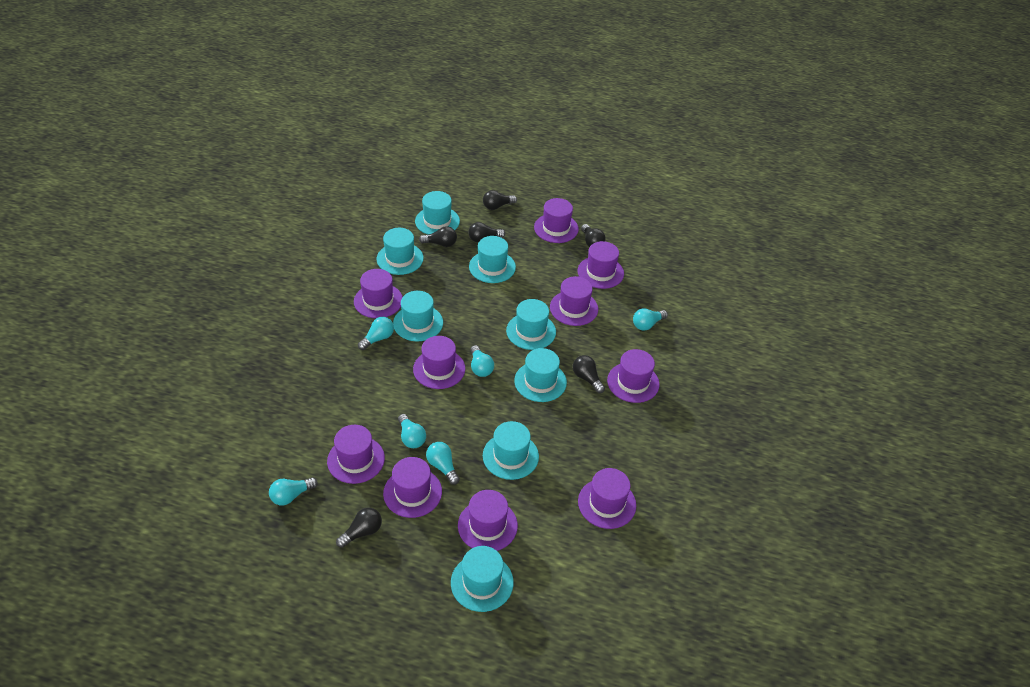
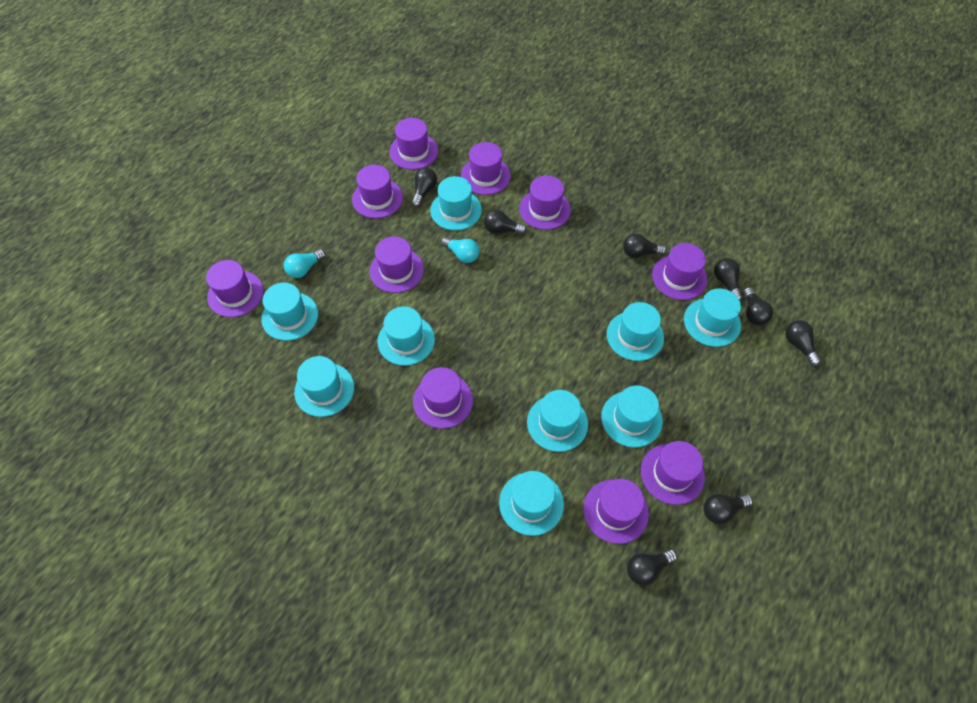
black light bulb: [336,507,382,548] [419,226,457,247] [468,222,505,243] [483,190,517,210] [573,355,605,393] [581,224,606,247] = 6 -> [411,168,437,207] [484,210,527,234] [623,234,667,258] [627,549,677,585] [703,494,753,524] [714,258,743,301] [743,287,773,325] [785,320,821,366] = 8
turquoise hat: [377,228,424,275] [393,291,443,341] [415,191,460,235] [451,546,513,612] [469,236,516,283] [483,421,539,480] [506,299,556,350] [514,348,567,402] = 8 -> [261,282,318,341] [294,356,354,417] [377,307,435,366] [430,176,482,231] [499,471,564,536] [527,390,588,452] [601,386,663,448] [607,302,664,361] [684,288,741,347] = 9
turquoise light bulb: [269,477,318,506] [358,317,394,350] [398,414,426,448] [426,442,460,485] [470,345,494,377] [633,308,668,331] = 6 -> [284,249,326,278] [441,237,479,263] = 2

